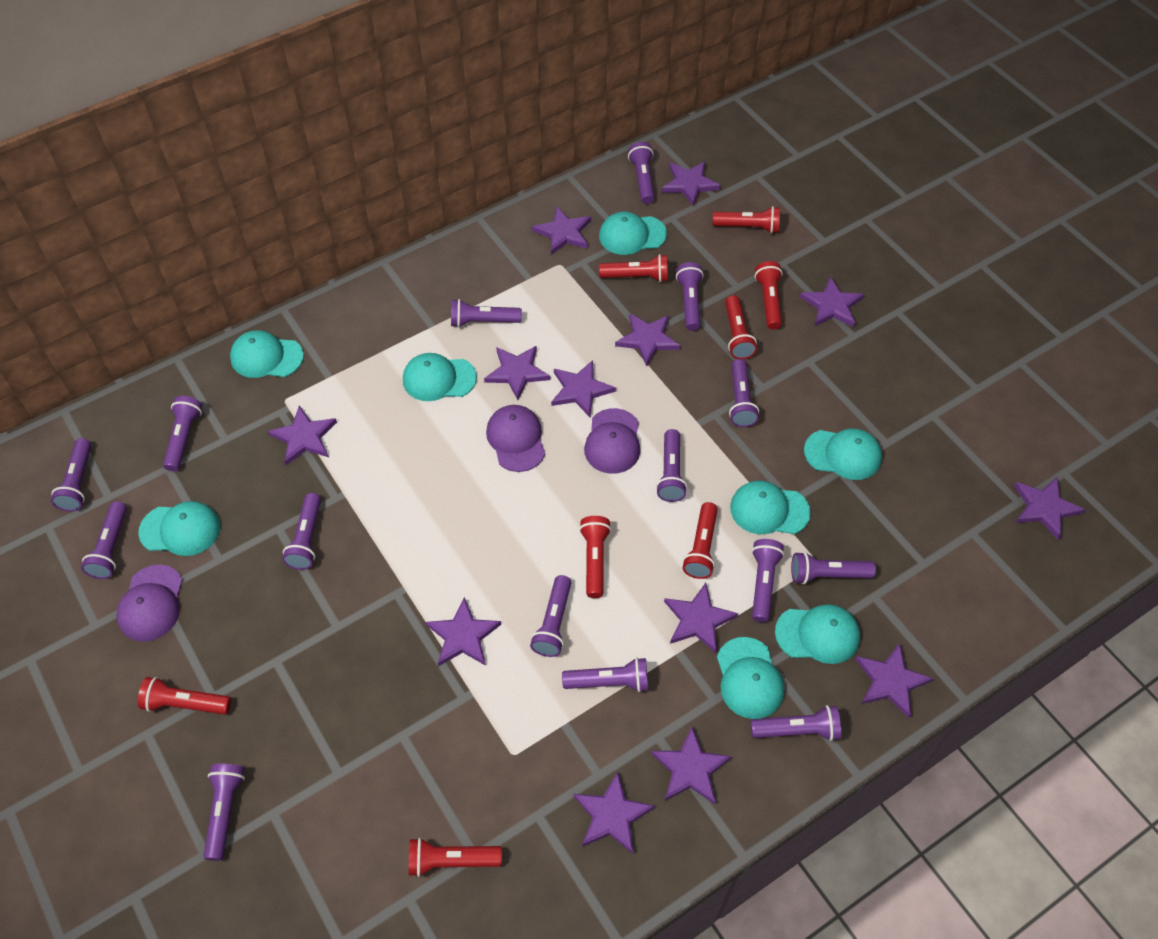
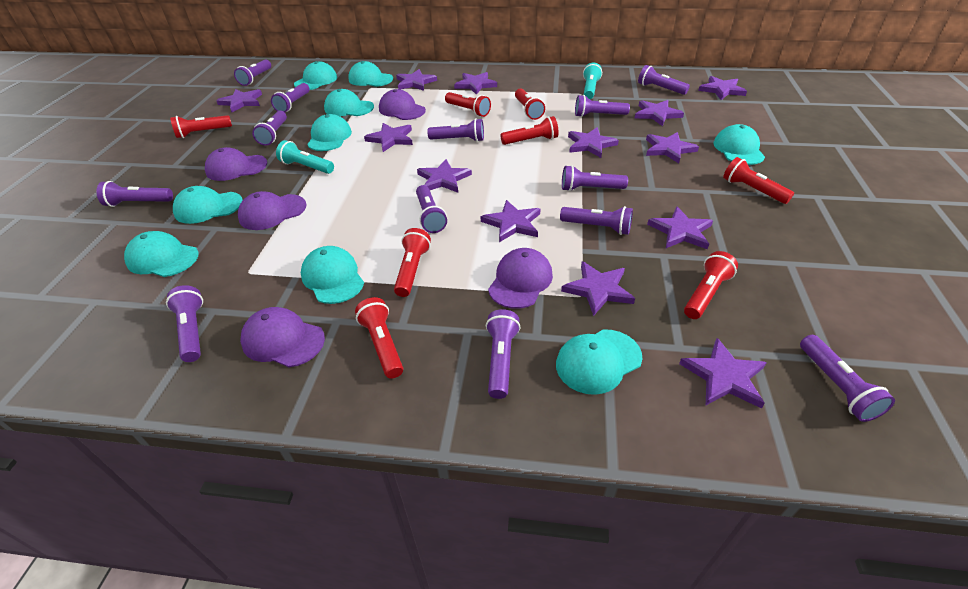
purple cap: [116,565,183,642] [486,405,545,472] [584,408,640,474] = 3 -> [205,147,267,181] [238,191,307,230] [240,307,325,367] [379,89,426,120] [488,248,553,309] = 5
purple flashlight: [51,438,92,512] [81,501,127,579] [163,396,202,471] [204,764,245,861] [282,493,321,570] [451,299,522,328] [530,575,571,657] [562,657,648,692] [628,142,655,204] [656,429,687,502] [676,262,704,331] [729,359,759,427] [750,705,841,741] [752,539,784,622] [791,552,876,584] = 15 -> [97,181,173,207] [166,285,203,362] [234,59,271,86] [252,111,287,146] [271,83,310,112] [416,185,447,233] [427,118,484,142] [486,309,521,399] [560,206,633,235] [562,165,628,191] [575,95,630,117] [638,65,690,95] [800,335,895,422] = 13
turquoise cap: [138,501,220,556] [230,330,304,378] [403,353,477,401] [599,211,667,255] [717,637,784,719] [730,481,811,534] [775,604,860,664] [804,428,882,480] = 8 -> [124,231,199,277] [173,186,243,224] [294,61,337,90] [301,246,364,304] [307,114,352,151] [324,89,374,116] [348,61,393,87] [556,330,643,395] [713,124,765,165] = 9
turquoise flashlight: none = 0 -> [276,140,334,174] [583,62,602,99] = 2

